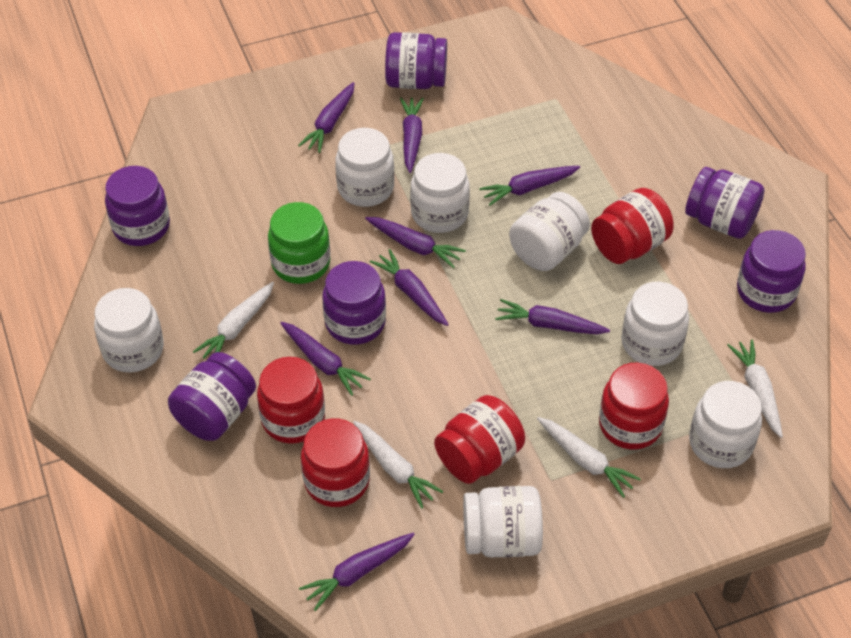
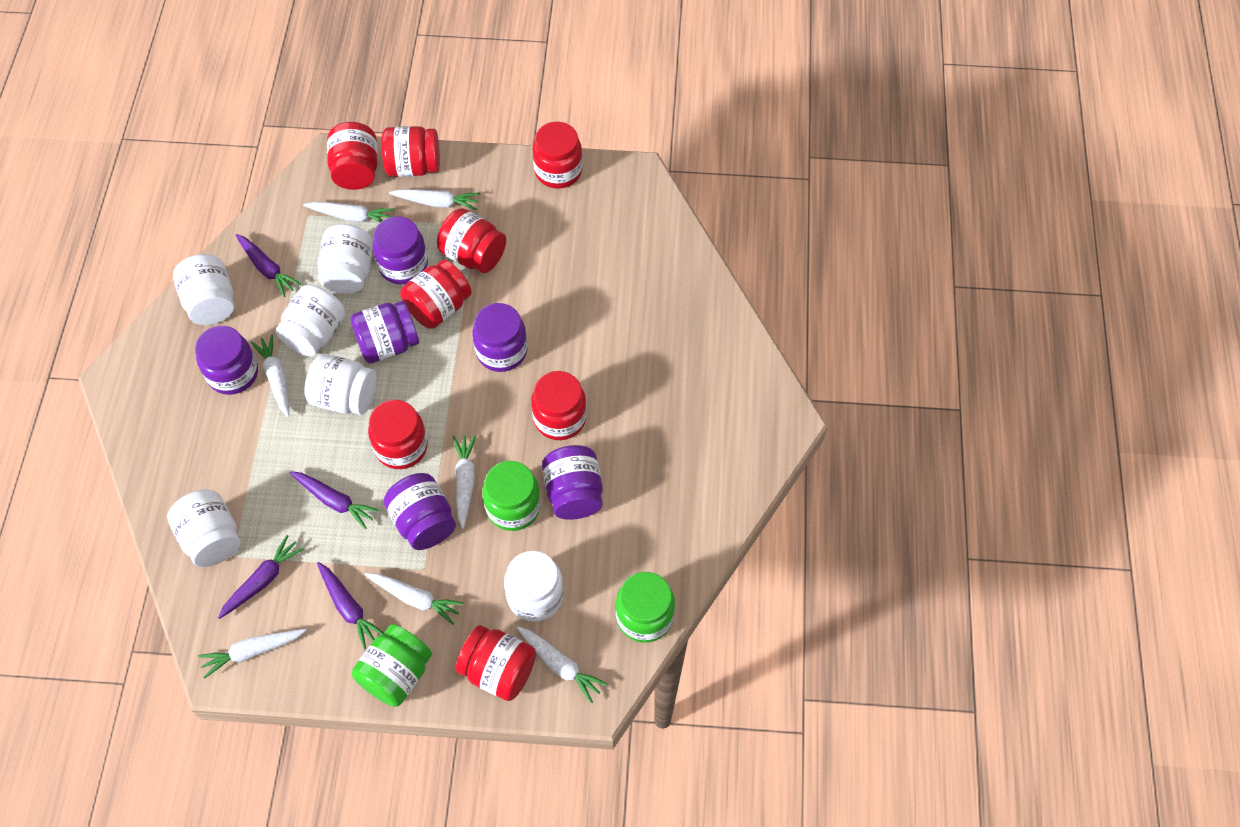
green jar: [268,202,331,284] = 1 -> [352,624,432,707] [482,461,541,531] [616,572,675,643] = 3
purple carrot: [280,322,371,396] [298,82,355,153] [299,533,415,611] [365,217,466,268] [370,249,449,326] [400,98,424,173] [479,166,580,206] [495,299,610,334] = 8 -> [218,535,304,619] [236,234,301,297] [290,471,379,529] [317,562,384,650] = 4
red jar: [257,357,325,444] [301,418,370,507] [434,395,525,484] [591,188,674,264] [599,363,669,449] = 5 -> [327,122,378,190] [368,400,428,469] [382,126,440,177] [400,260,472,329] [437,208,506,273] [456,625,536,701] [531,371,587,440] [532,122,583,189] = 8
white carrot: [193,282,274,358] [353,421,443,509] [537,417,641,498] [727,339,783,438] = 4 -> [198,629,307,679] [251,334,290,417] [303,202,394,223] [364,573,464,625] [389,189,480,210] [453,435,476,528] [517,626,608,703] = 7
white jar: [94,288,164,372] [336,128,394,207] [410,153,470,233] [463,486,543,558] [509,192,590,271] [621,282,689,366] [689,381,762,468] = 7 -> [167,489,240,567] [173,254,234,325] [276,285,346,356] [305,354,377,415] [318,224,373,294] [504,551,564,622] = 6

